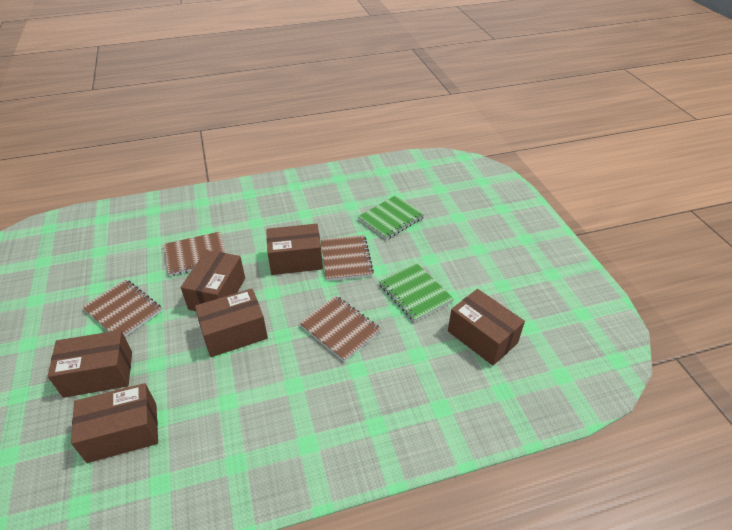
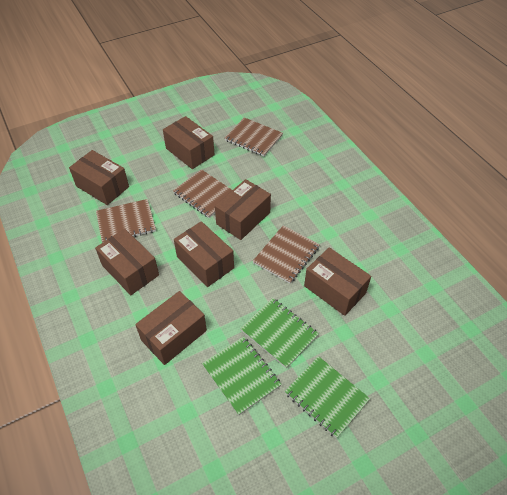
brown box: [48,330,132,398] [71,383,158,463] [181,250,245,311] [195,289,268,357] [266,224,323,275] [448,289,525,366] = 6 -> [69,150,129,205] [95,229,159,295] [135,291,207,365] [163,116,215,169] [174,221,234,287] [215,179,271,240] [304,247,371,316] = 7
green notebook: [358,195,425,240] [379,263,454,322] = 2 -> [202,336,282,415] [240,298,319,369] [285,356,370,439] = 3

